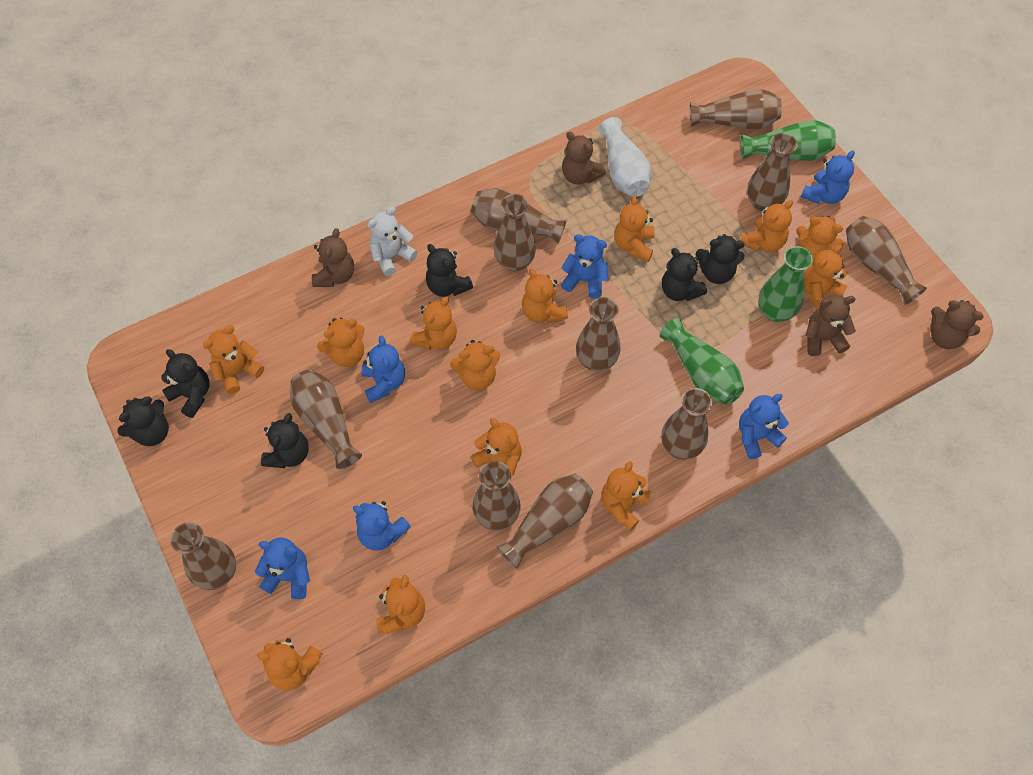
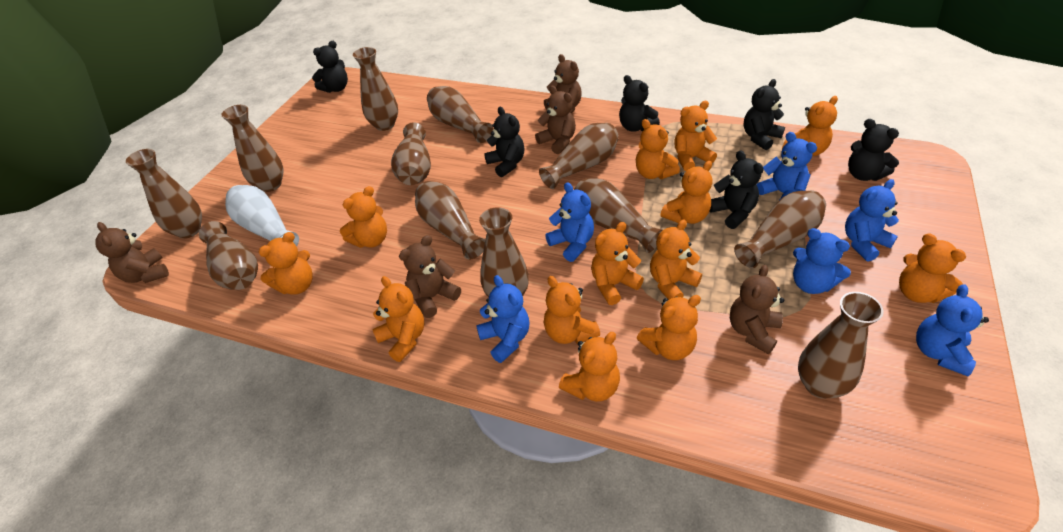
brown teddy bear: [312,228,354,287] [562,132,606,184] [805,295,856,356] [930,300,984,349] = 4 -> [95,222,169,283] [399,235,461,318] [535,86,576,154] [544,54,582,113] [730,265,784,354] = 5
brown vase: [171,522,236,590] [290,369,362,469] [471,188,567,244] [473,461,520,531] [494,194,536,272] [497,474,593,569] [576,297,620,371] [661,388,712,460] [690,89,782,129] [747,133,798,212] [846,216,927,305] = 11 -> [126,149,202,239] [199,221,258,290] [221,105,284,192] [353,47,398,131] [391,122,431,185] [415,181,485,260] [427,86,493,143] [479,207,529,297] [539,123,619,189] [574,178,663,253] [734,190,826,268] [798,292,884,399] = 12
green vase: [660,318,744,405] [741,120,836,161] [758,246,813,322] = 3 -> none = 0
white teddy bear: [367,207,417,276] = 1 -> none = 0

